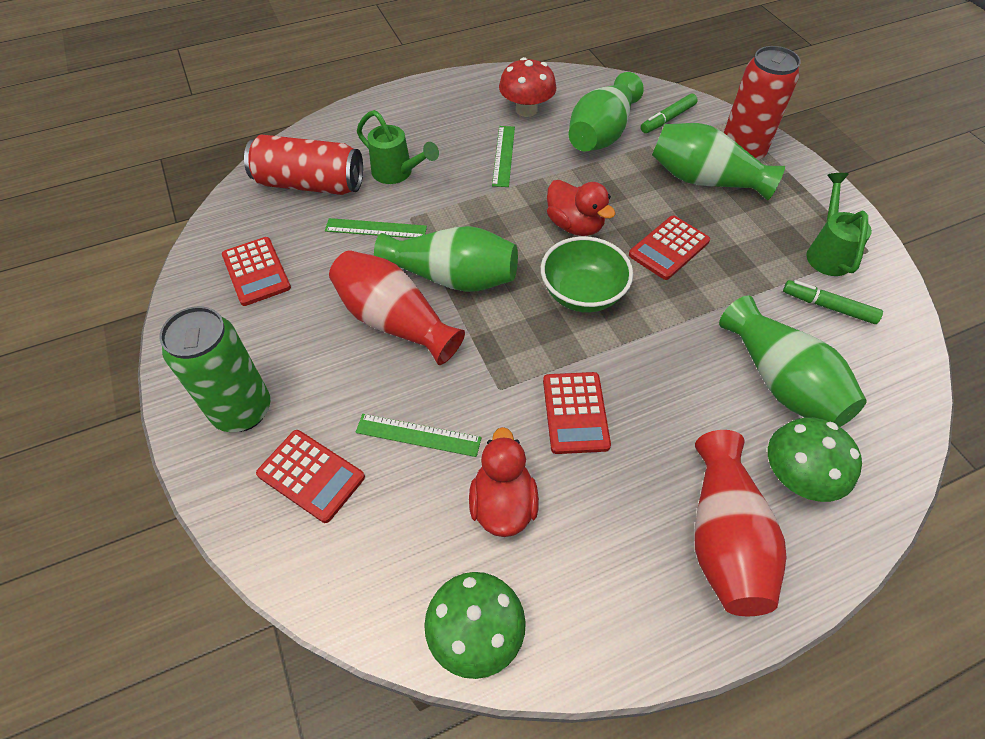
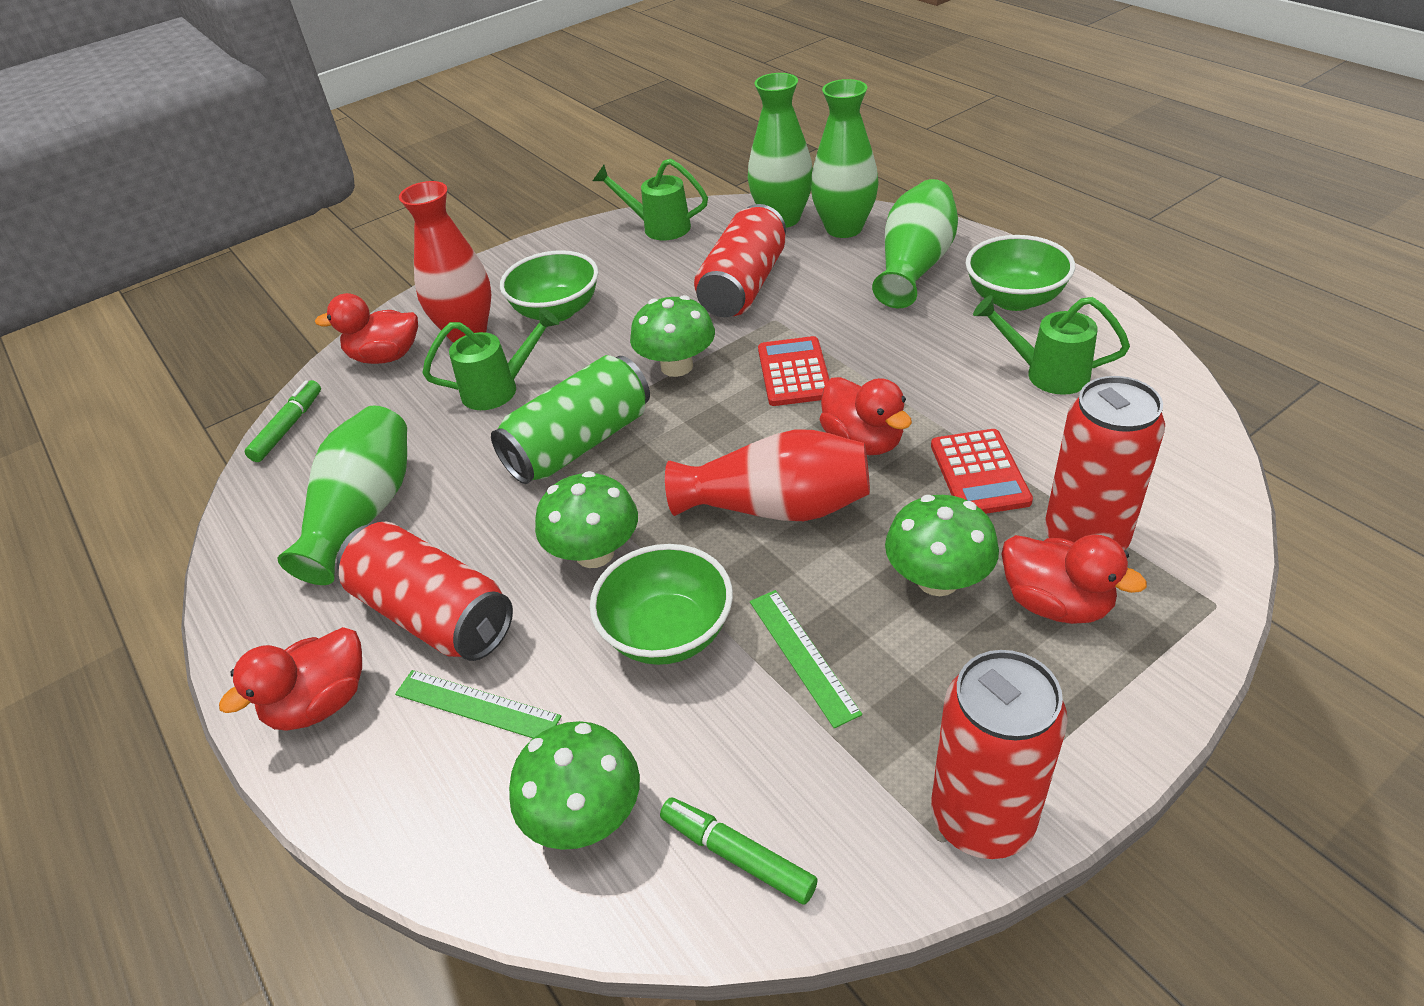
green bowl: [541,236,633,313] = 1 -> [500,250,598,322] [590,544,733,665] [965,235,1075,311] = 3
green mushroom: [424,572,526,679] [768,417,862,502] = 2 -> [509,721,640,850] [535,471,638,568] [630,295,715,377] [885,495,999,596] = 4
green ruler: [325,218,427,238] [356,414,482,457] [492,126,515,187] = 3 -> [395,670,561,738] [750,590,862,728] = 2
green watering can: [357,110,439,184] [806,173,872,276] = 2 -> [423,307,559,410] [593,159,708,240] [973,295,1130,395] = 3
red calculator: [222,237,291,306] [256,430,365,523] [543,372,611,454] [629,215,710,280] = 4 -> [758,336,830,406] [931,429,1033,514] = 2
red can: [244,135,363,195] [724,46,801,160] = 2 -> [337,522,513,661] [694,204,786,317] [931,650,1068,859] [1044,376,1165,550] = 4
red duck: [469,427,539,537] [547,180,616,236] = 2 -> [219,627,362,731] [315,293,418,364] [820,377,912,455] [1002,535,1147,624] = 4
red mushroom: [499,57,556,117] = 1 -> none = 0

